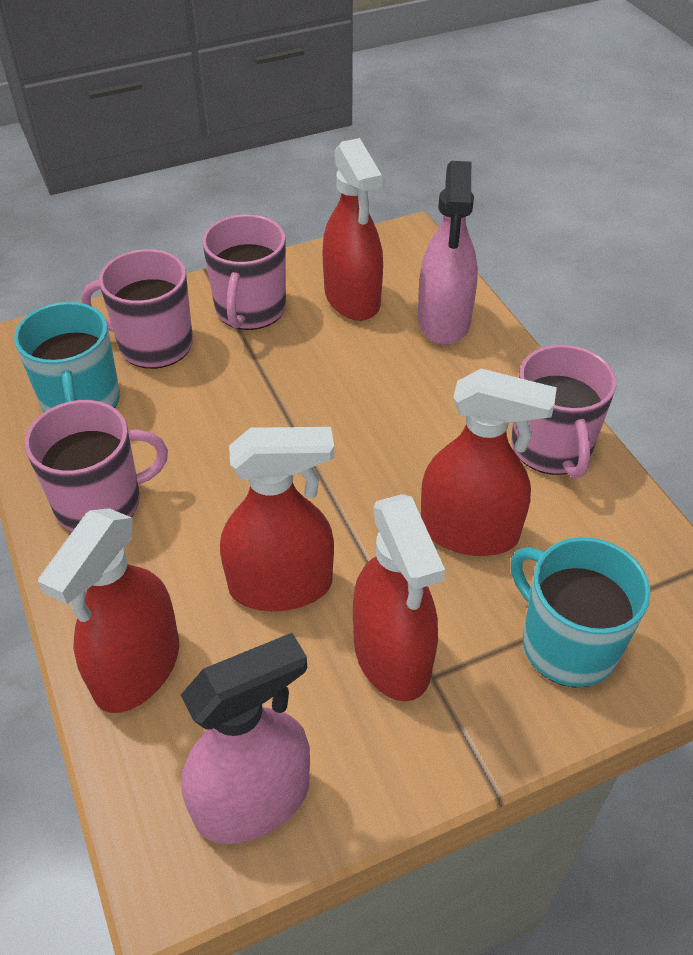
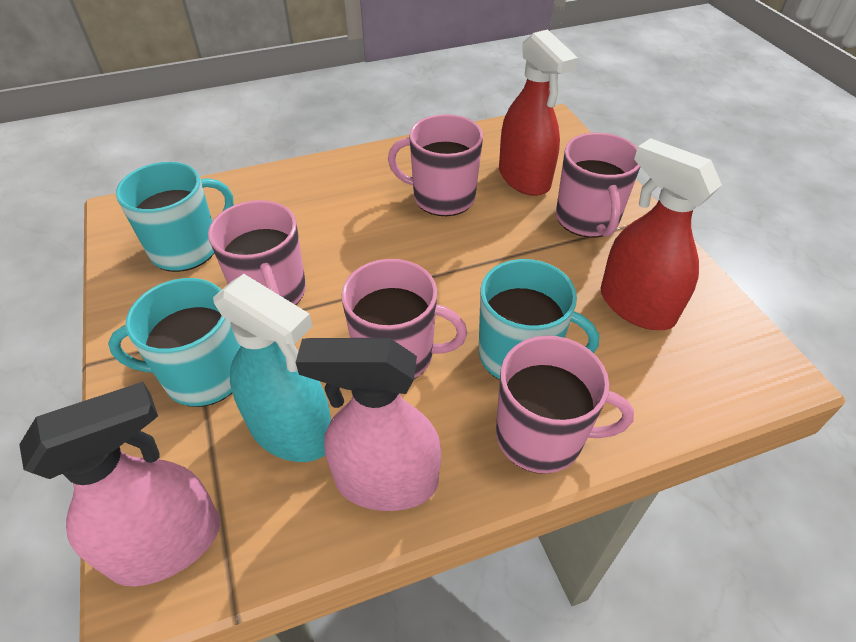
pink mug: [25,400,168,532] [81,249,193,369] [202,214,286,330] [511,345,616,479] = 4 -> [208,200,306,305] [341,259,467,379] [388,114,483,216] [496,336,634,474] [556,133,640,238] = 5
red spray bottle: [38,508,179,713] [220,427,334,611] [322,138,383,321] [353,494,445,701] [421,369,557,556] = 5 -> [499,29,578,196] [600,138,722,330] = 2
turquoise mug: [14,302,120,412] [511,537,651,687] = 2 -> [108,278,241,407] [116,162,234,272] [479,259,599,380] = 3
turquoise spray bottle: none = 0 -> [213,274,331,462] = 1

